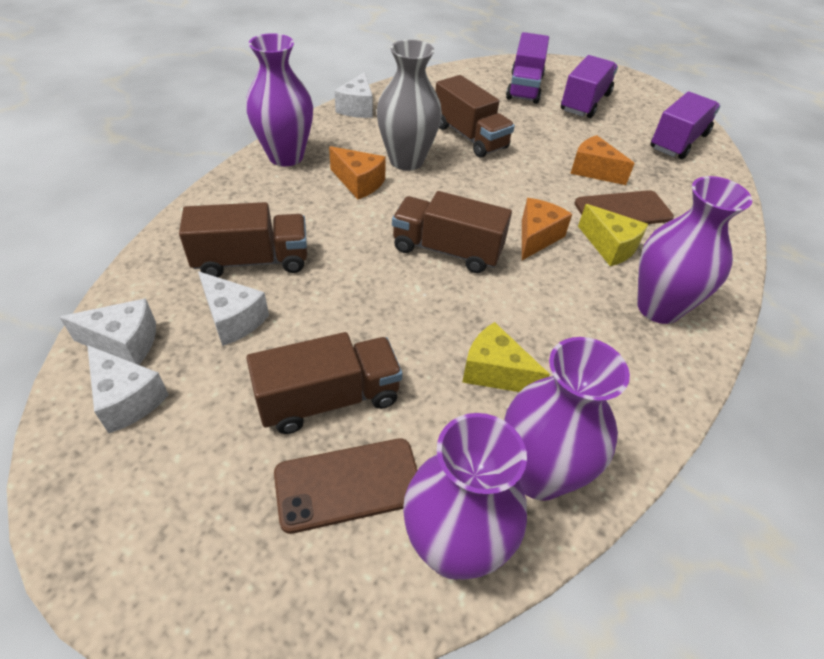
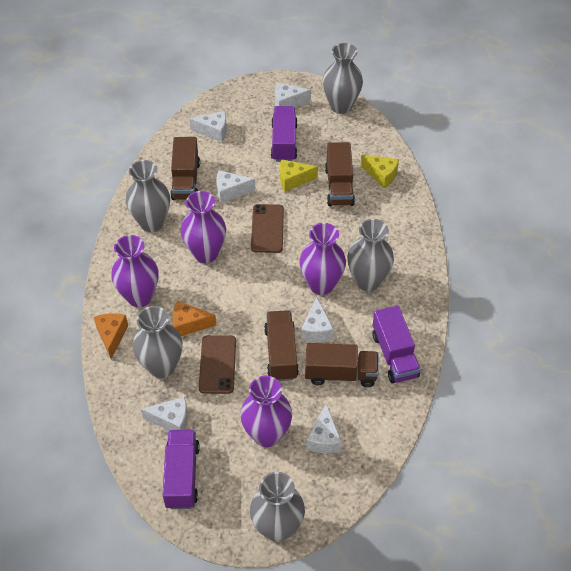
grey vase: [376,40,442,171] = 1 -> [126,160,170,232] [133,306,182,378] [250,472,305,542] [323,43,363,114] [347,219,394,291] = 5
orange cheese: [329,146,386,199] [522,198,572,260] [570,135,635,185] = 3 -> [94,313,128,359] [173,301,216,336] = 2
white cheese: [60,298,156,365] [87,345,169,433] [198,271,269,346] [335,72,373,118] = 4 -> [141,397,188,430] [189,111,227,142] [216,170,255,203] [275,83,311,107] [301,297,334,342] [306,404,342,453] = 6

